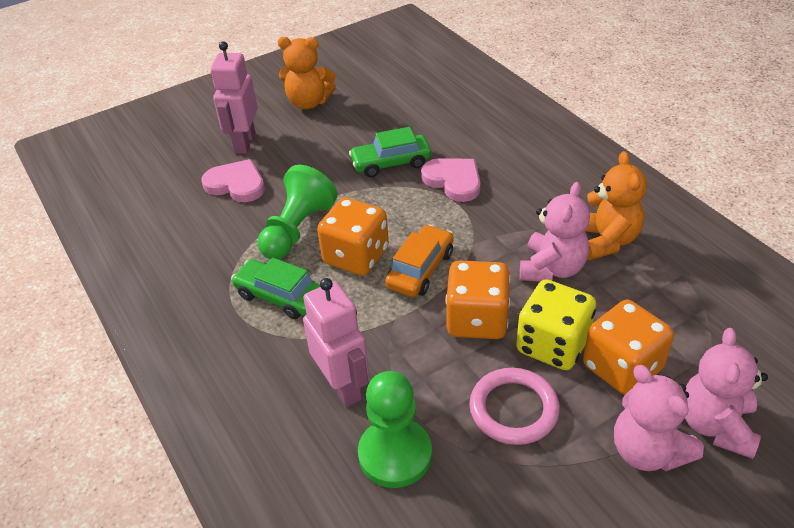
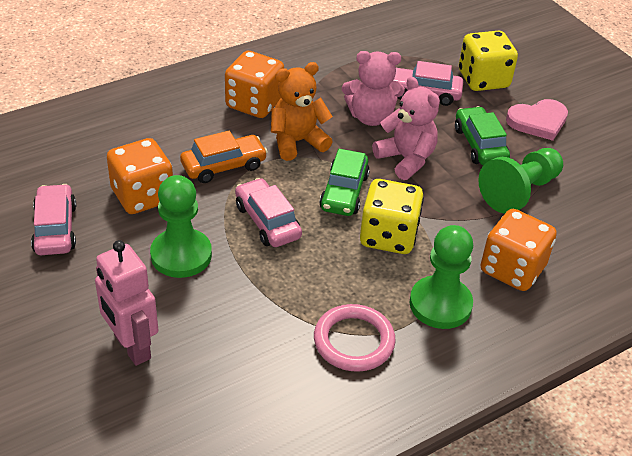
green pawn: [257,165,337,259] [358,371,432,488] = 2 -> [150,175,212,278] [409,225,473,329] [478,148,563,214] = 3
orange teddy bear: [278,37,336,109] [585,151,647,260] = 2 -> [271,62,333,161] = 1
pink car: none = 0 -> [31,184,76,255] [235,178,302,247] [393,61,463,106] = 3
pink heart: [202,159,265,202] [421,158,480,202] = 2 -> [506,99,568,141] = 1
pink robot: [210,41,258,154] [303,278,369,407] = 2 -> [95,240,158,366] = 1
pink teddy bear: [520,182,590,282] [614,365,704,471] [685,328,768,459] = 3 -> [342,51,405,126] [372,76,440,180] = 2
yellow dice: [516,279,596,370] = 1 -> [360,179,424,254] [459,31,518,91] = 2

